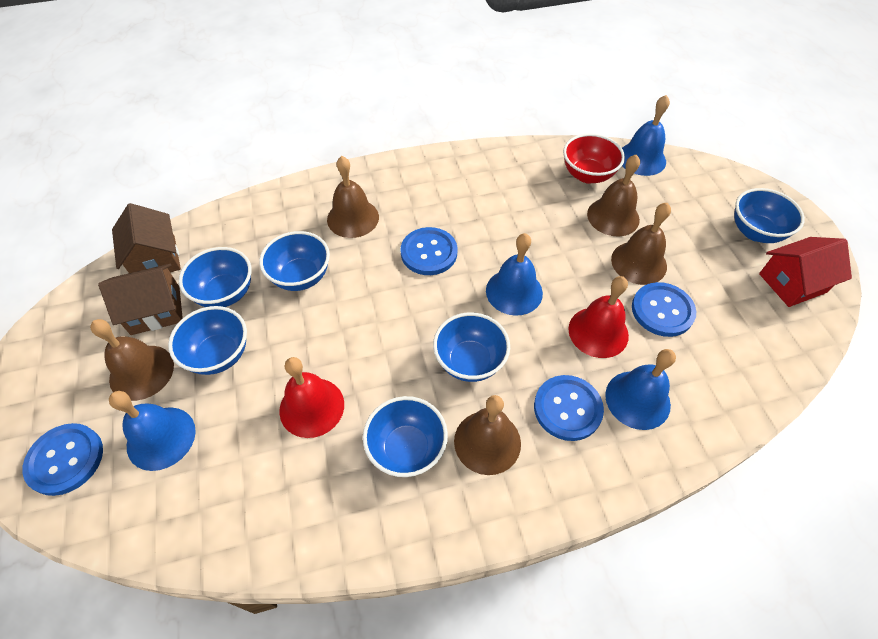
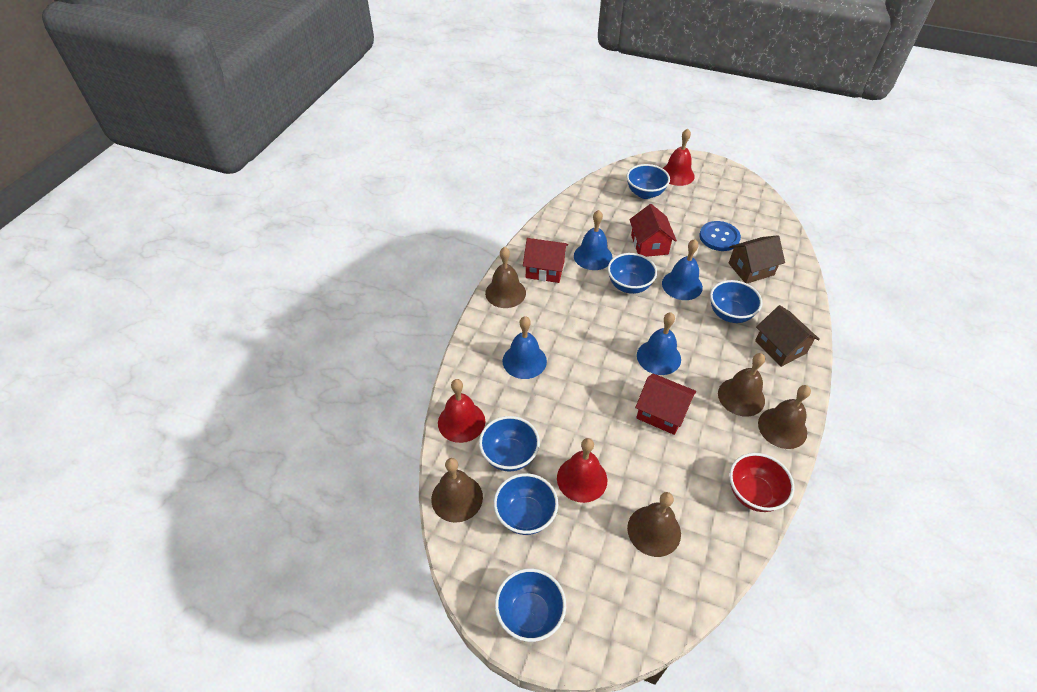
blue button: [22,423,103,496] [401,227,458,275] [534,375,604,441] [632,282,696,337] = 4 -> [699,221,741,251] = 1
red bell: [279,357,344,438] [568,276,629,358] = 2 -> [438,379,485,443] [557,438,607,503] [663,128,695,186] = 3
red house: [759,237,852,307] = 1 -> [523,238,568,283] [629,204,677,257] [635,373,696,435] = 3

